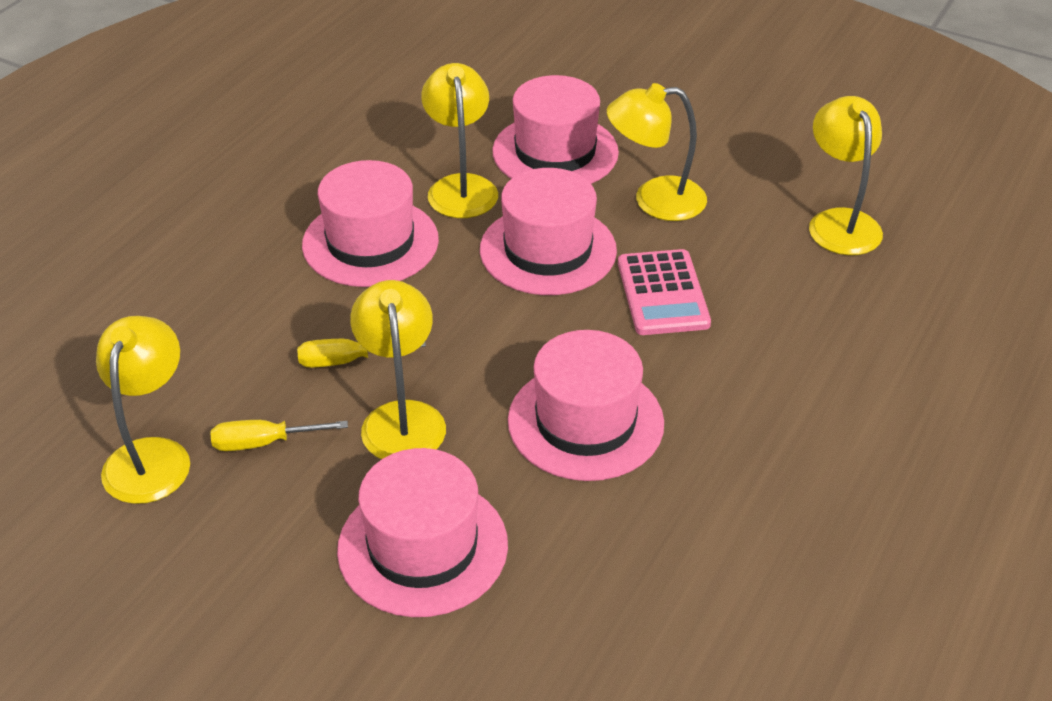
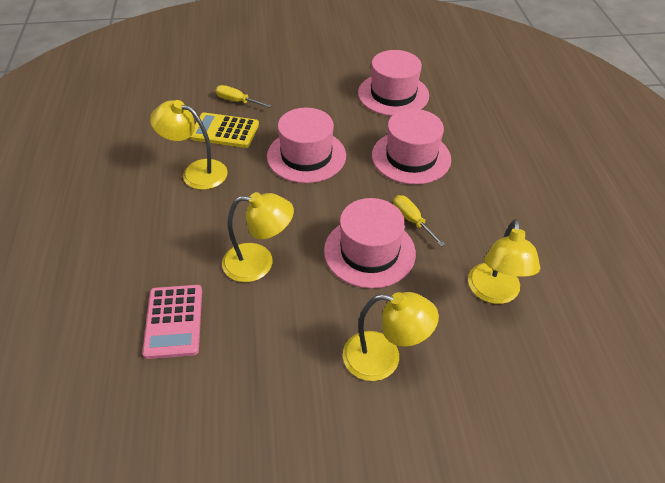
pink hat: [302,160,439,287] [337,448,508,617] [480,168,617,295] [492,75,619,184] [508,330,664,481] = 5 -> [267,108,346,183] [324,198,416,289] [358,50,429,116] [372,109,451,185] = 4
yellow calculator: none = 0 -> [190,112,259,148] = 1
yellow lamp: [96,316,190,504] [350,280,446,459] [421,63,498,218] [607,83,707,221] [809,96,883,255] = 5 -> [150,100,228,190] [222,192,294,282] [343,292,439,381] [468,219,540,304] = 4

